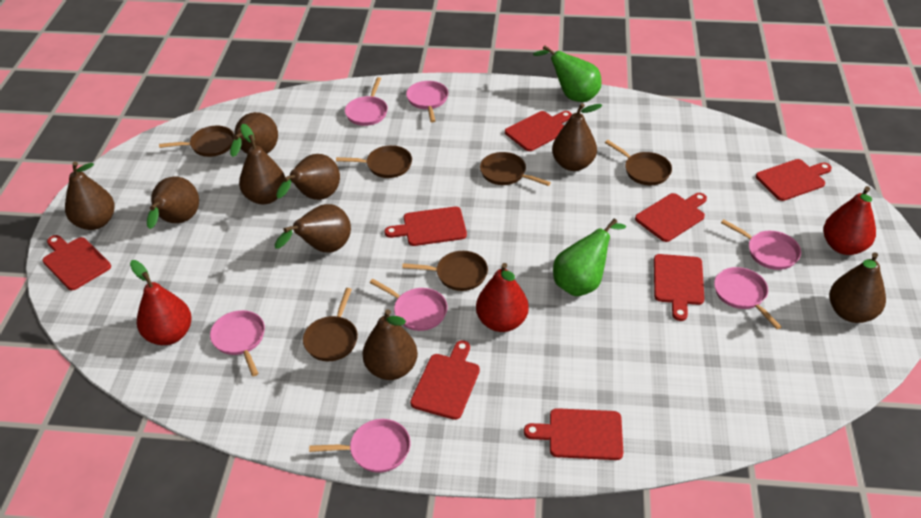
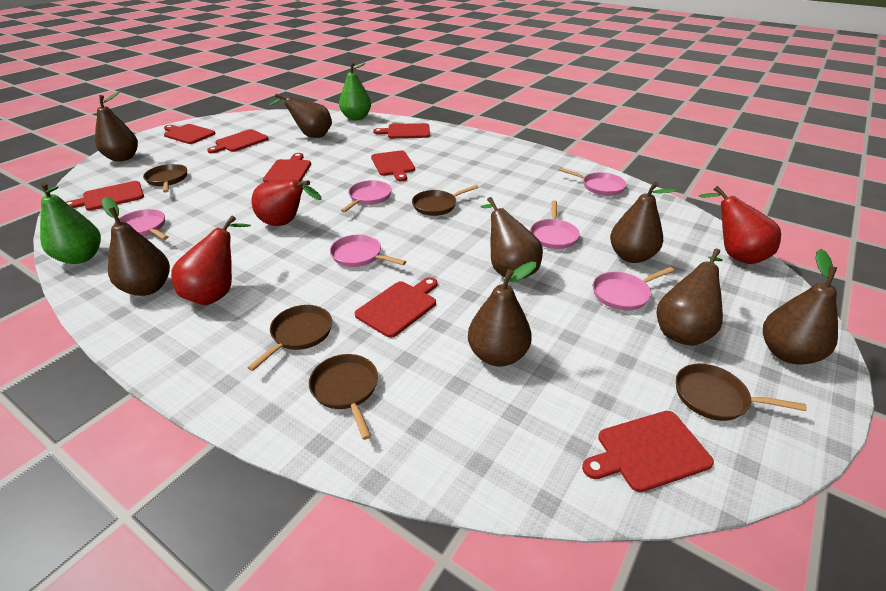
brown pan: [159,126,234,157] [303,288,358,361] [336,145,412,178] [402,251,488,291] [480,152,551,186] [605,140,672,185] = 6 -> [143,164,187,193] [247,305,332,371] [309,354,378,440] [412,185,479,216] [676,364,807,421] = 5
brown pear: [65,162,115,230] [147,177,199,229] [230,112,278,157] [239,124,285,205] [275,204,351,253] [276,154,340,200] [362,309,418,380] [552,103,603,171] [829,252,886,323] = 9 -> [95,92,138,162] [102,197,170,296] [269,94,332,138] [468,261,537,366] [481,197,543,279] [610,181,677,263] [657,249,723,346] [763,249,838,365] = 8
pink pan: [210,310,265,376] [309,419,411,473] [345,77,388,126] [370,279,447,331] [406,81,448,122] [714,267,782,329] [721,219,801,270] = 7 -> [114,209,169,240] [330,234,406,267] [341,180,392,212] [530,201,580,249] [558,167,626,196] [593,267,674,311] = 6

